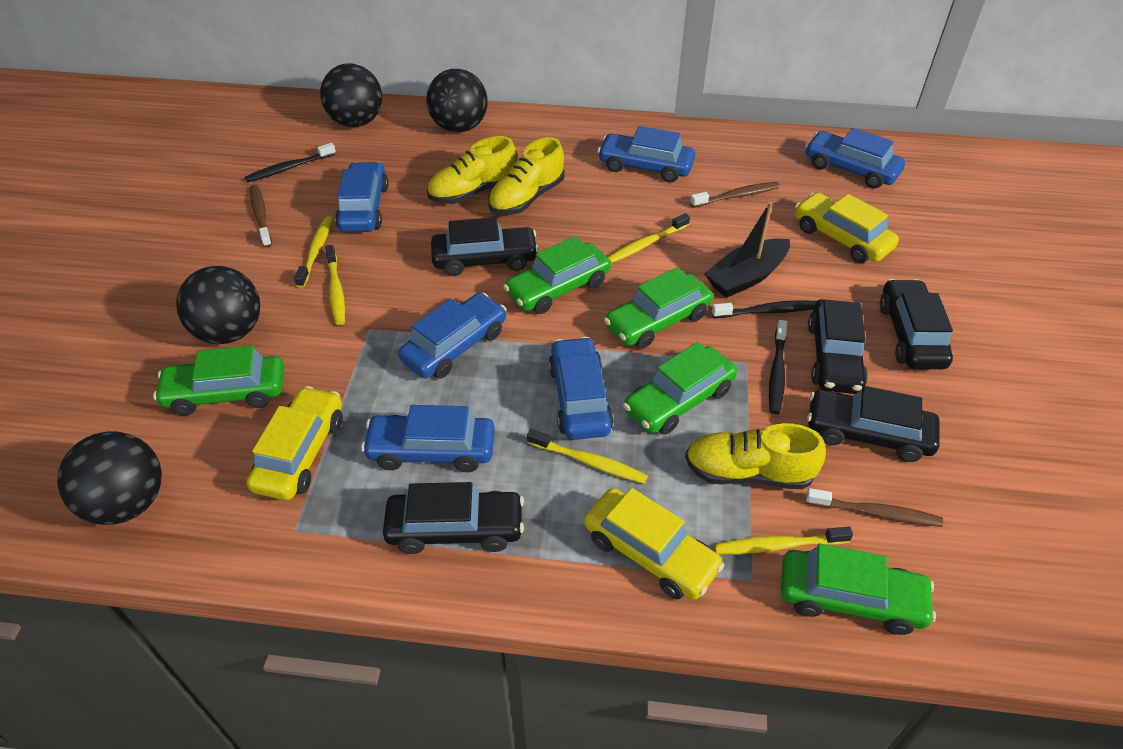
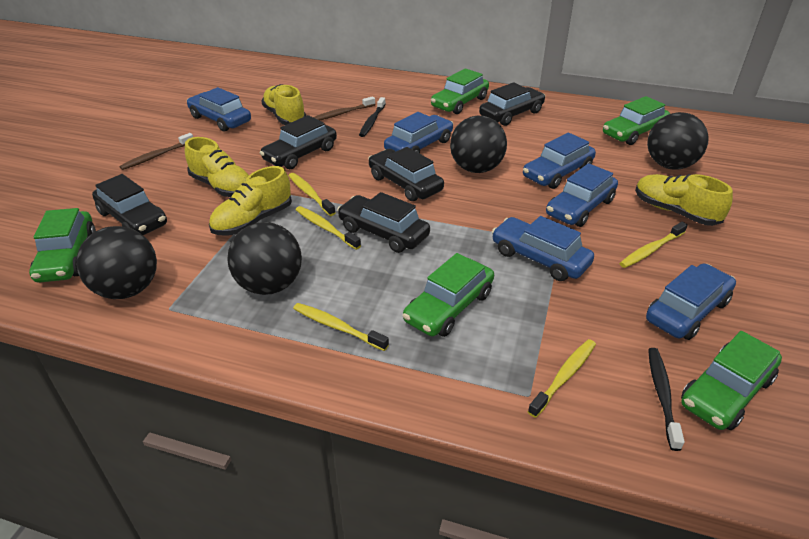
black boat: [704,202,790,298] = 1 -> none = 0
black toothbrush: [245,143,336,182] [712,300,817,318] [769,320,787,414] = 3 -> [359,97,386,137] [648,348,685,451] = 2
brown toothbrush: [250,185,272,248] [690,182,780,208] [806,488,943,527] = 3 -> [119,133,193,170] [313,96,375,120] = 2
yellow car: [247,386,343,500] [584,488,724,600] [795,192,899,263] = 3 -> none = 0
yellow shoe: [427,136,517,204] [488,137,565,215] [685,423,826,489] = 3 -> [185,137,249,197] [209,166,292,236] [261,84,306,125] [635,174,733,226] = 4

